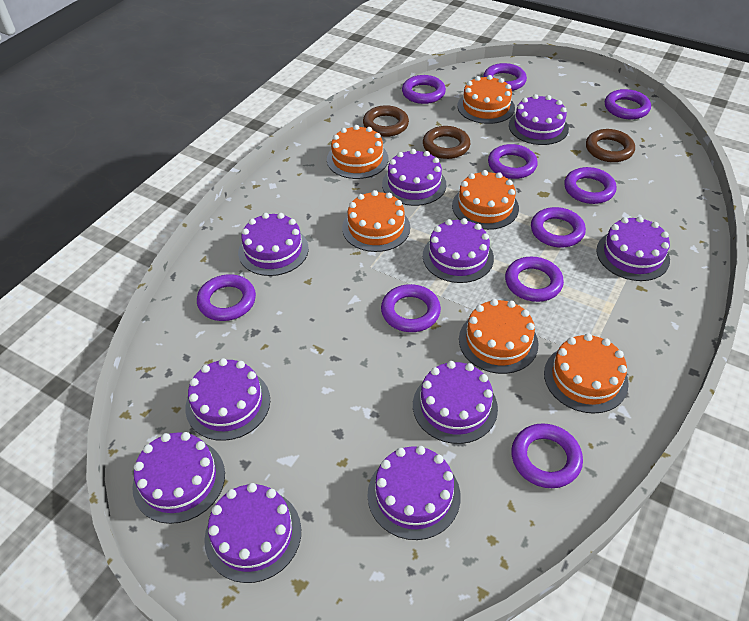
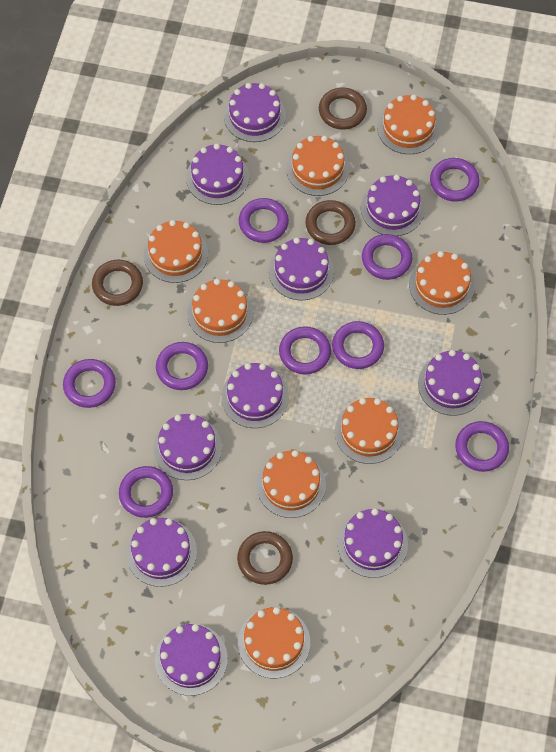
brown ring: [363,105,409,137] [423,126,470,159] [586,129,635,162] = 3 -> [92,260,143,306] [237,531,293,585] [305,200,356,245] [319,87,367,130] = 4
orange cake: [327,125,388,179] [342,190,410,252] [452,170,519,230] [457,75,515,124] [459,299,538,374] [544,333,629,414] = 6 -> [144,220,208,283] [187,279,253,343] [238,607,310,678] [256,450,326,518] [286,135,349,196] [335,398,403,464] [377,94,439,154] [409,251,475,315] = 8
purple ring: [197,274,256,321] [381,284,441,332] [402,75,446,104] [483,63,527,91] [488,144,538,179] [505,257,564,302] [511,423,583,488] [531,207,586,247] [564,167,617,204] [605,89,651,119] = 10 -> [63,359,116,408] [119,466,173,518] [156,342,208,390] [239,198,289,243] [279,326,331,375] [332,321,384,369] [362,234,412,280] [430,158,480,202] [455,421,509,472] = 9

